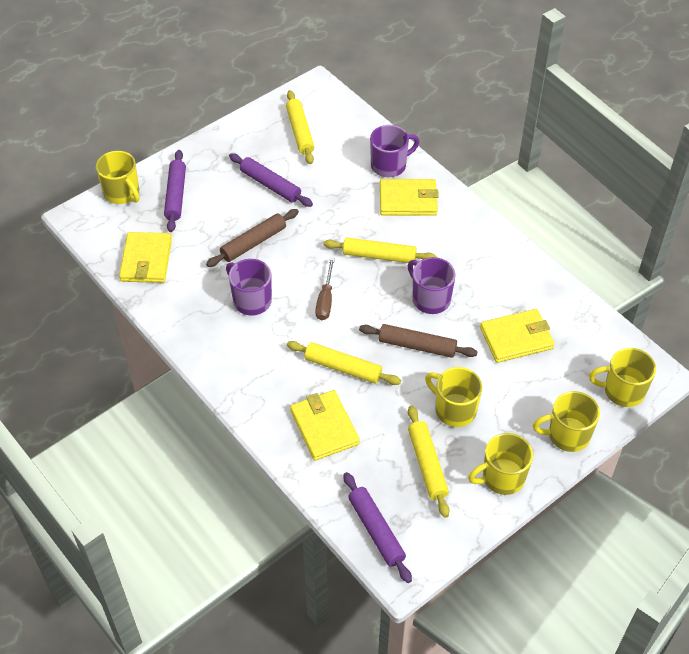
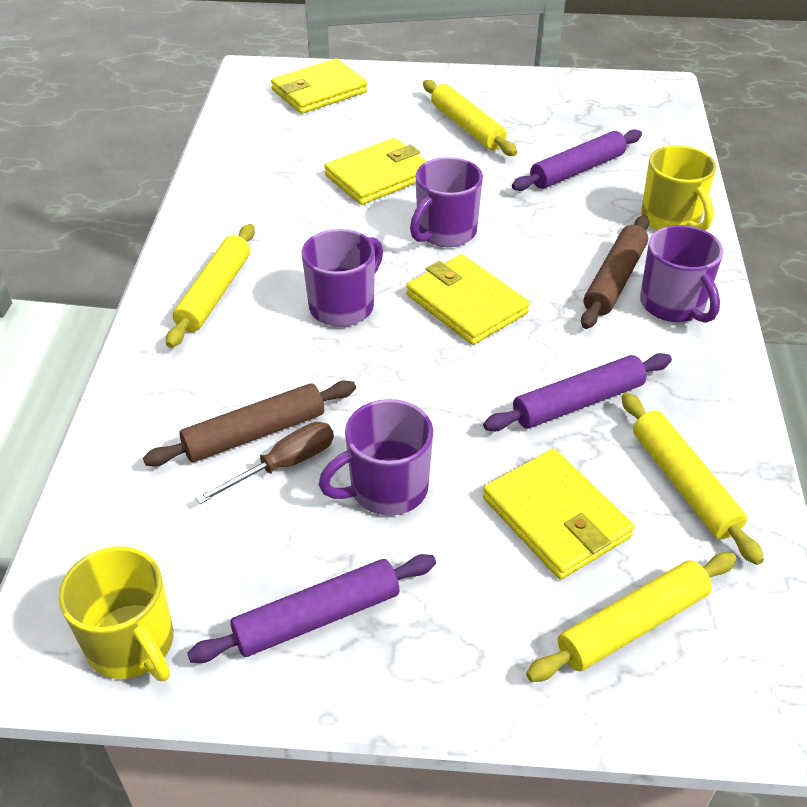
purple mug: [226,259,272,315] [370,125,419,177] [408,257,456,314] = 3 -> [302,229,383,327] [318,399,433,516] [410,157,483,247] [640,225,723,323] = 4
yellow mug: [96,151,139,204] [425,367,482,427] [468,433,533,495] [533,391,600,452] [589,348,656,407] = 5 -> [58,546,174,681] [641,145,717,230] = 2

